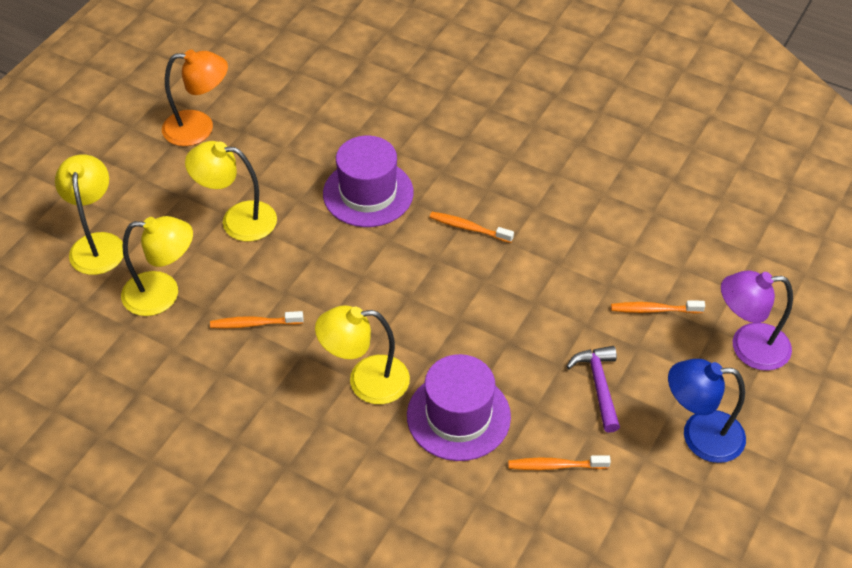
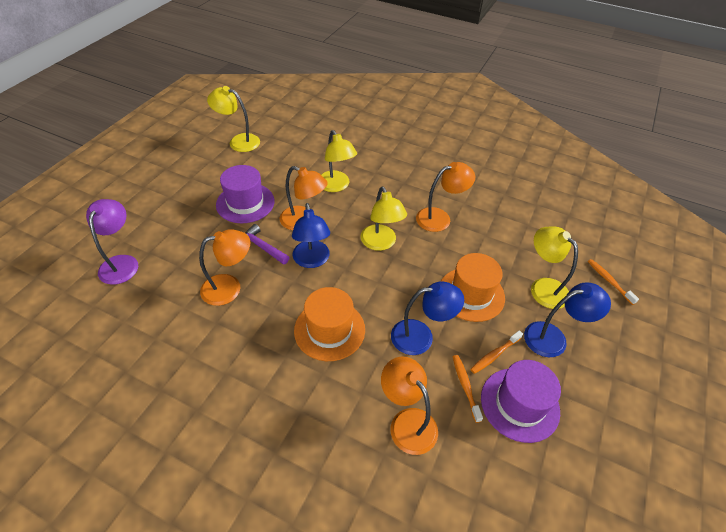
blue lamp: [668,359,746,463] = 1 -> [292,203,330,268] [391,281,464,355] [524,282,611,357] = 3
orange hat: none = 0 -> [294,287,365,361] [440,253,505,322] = 2
orange lamp: [162,49,228,146] = 1 -> [199,229,250,306] [280,166,327,230] [381,357,438,455] [416,162,475,232] = 4
orange toothbrush: [210,311,303,329] [429,212,514,243] [508,455,611,470] [611,300,705,314] = 4 -> [453,355,483,423] [470,330,523,374] [588,259,639,305] = 3

